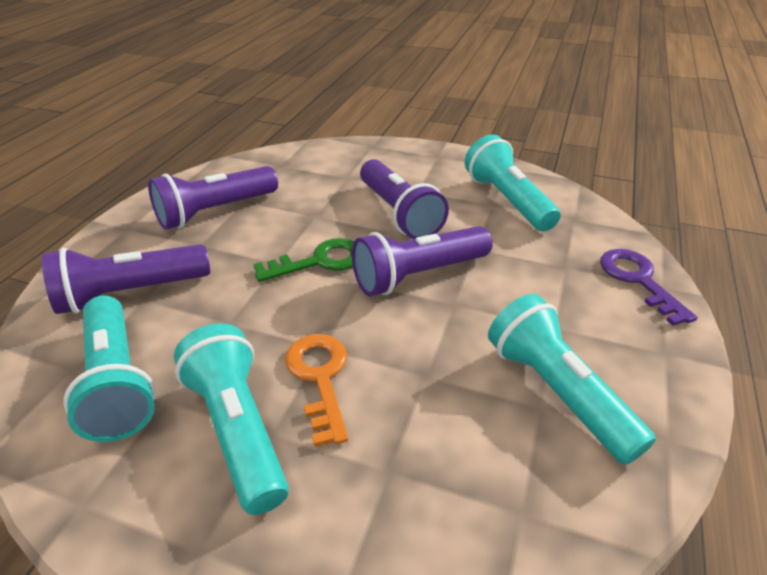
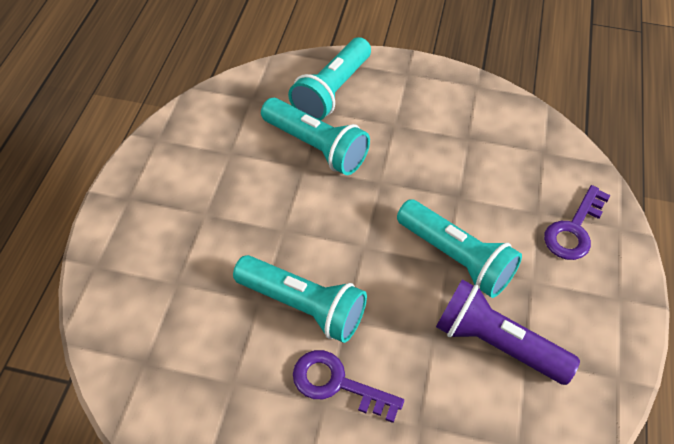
green key: [253,238,354,282] = 1 -> none = 0
orange key: [285,334,348,447] = 1 -> none = 0
purple flashlight: [42,244,210,314] [148,166,278,230] [352,226,493,296] [360,159,449,239] = 4 -> [436,279,580,385] = 1
purple key: [600,249,698,326] = 1 -> [293,350,404,423] [544,185,610,260] = 2

